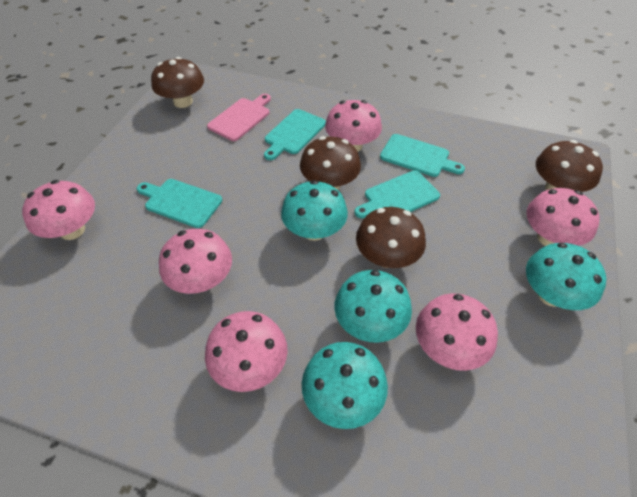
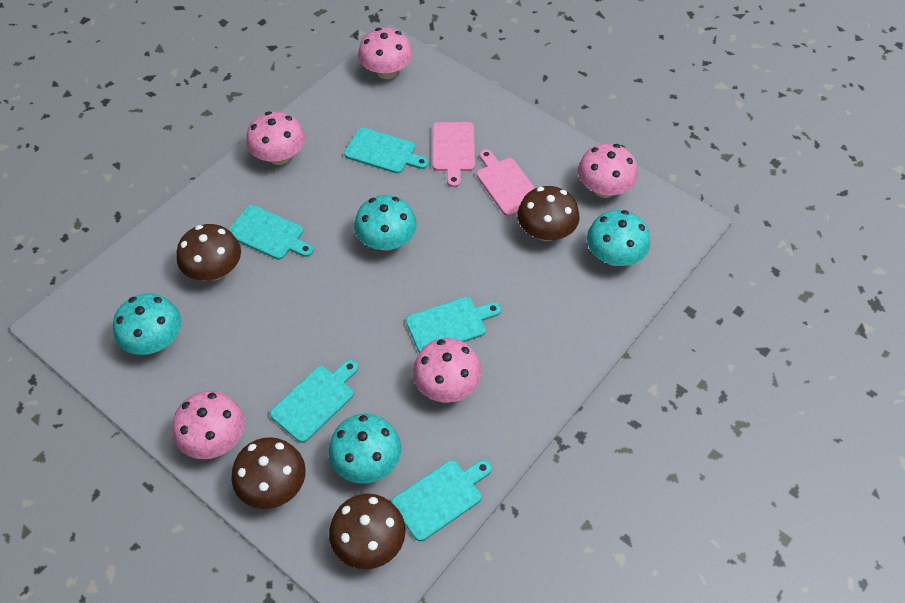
pink cutting board: [207,94,271,141] = 1 -> [432,122,475,187] [477,149,535,216] = 2
pink mushroom: [22,180,95,240] [159,229,232,294] [205,311,288,392] [325,100,382,152] [416,293,498,371] [526,188,600,246] = 6 -> [172,391,245,459] [246,111,305,165] [358,28,413,79] [413,338,482,403] [578,143,638,198] = 5
turquoise cutting board: [137,179,222,228] [264,109,326,160] [354,170,440,218] [380,134,465,177] = 4 -> [228,205,314,260] [270,360,358,443] [344,127,429,174] [392,460,492,541] [406,297,501,353] = 5

